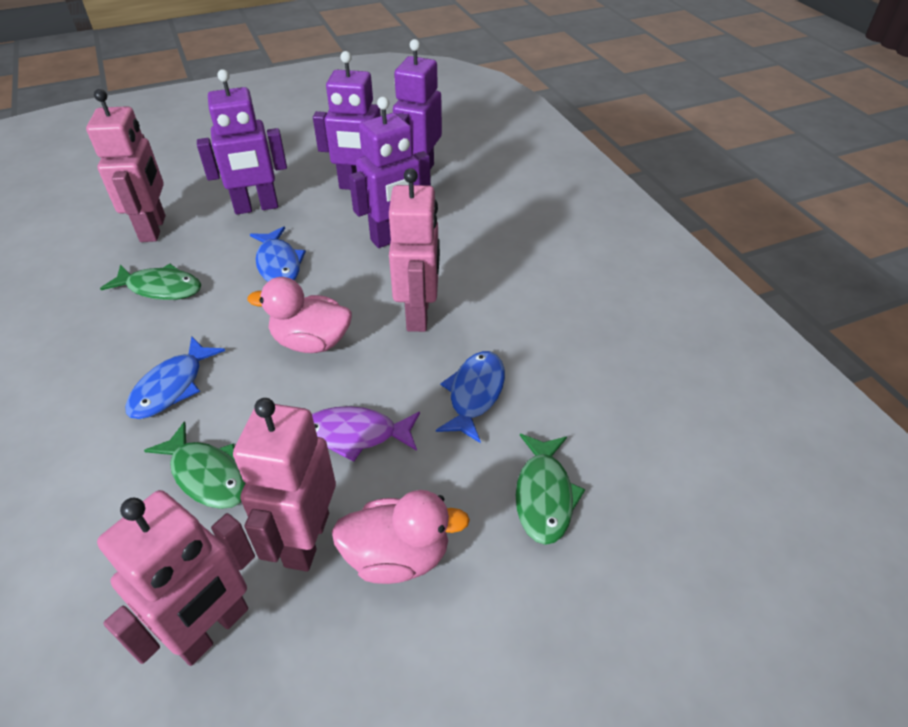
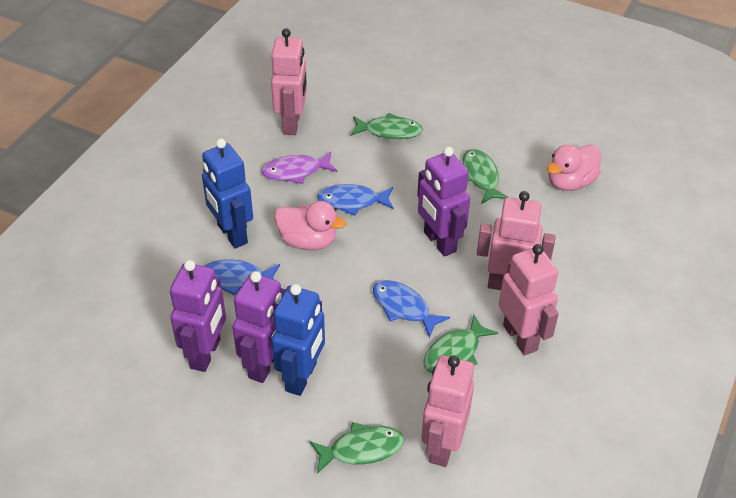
blue robot: none = 0 -> [202,138,253,249] [272,284,325,396] = 2
green fish: [100,264,201,300] [144,421,245,509] [516,434,585,545] = 3 -> [310,422,404,474] [350,113,423,139] [424,314,498,373] [463,149,508,204] = 4
purple robot: [197,69,287,214] [313,51,381,190] [349,97,431,248] [393,39,442,169] = 4 -> [170,260,226,372] [232,271,285,383] [417,147,470,257] = 3

